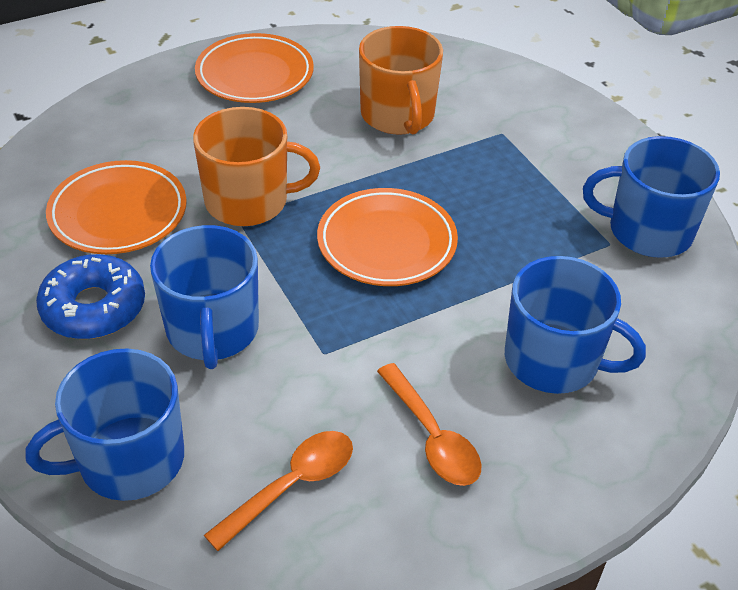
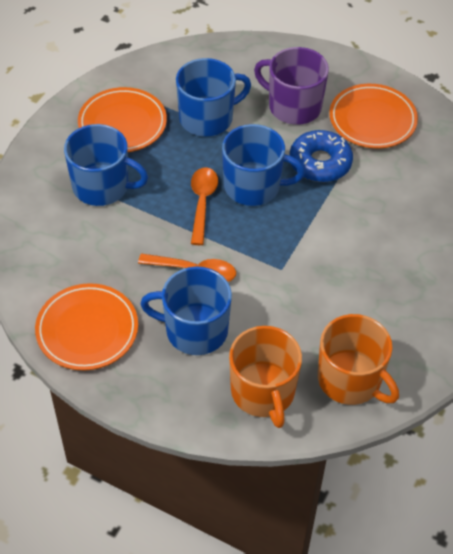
purple mug: none = 0 -> [254,47,329,125] = 1

